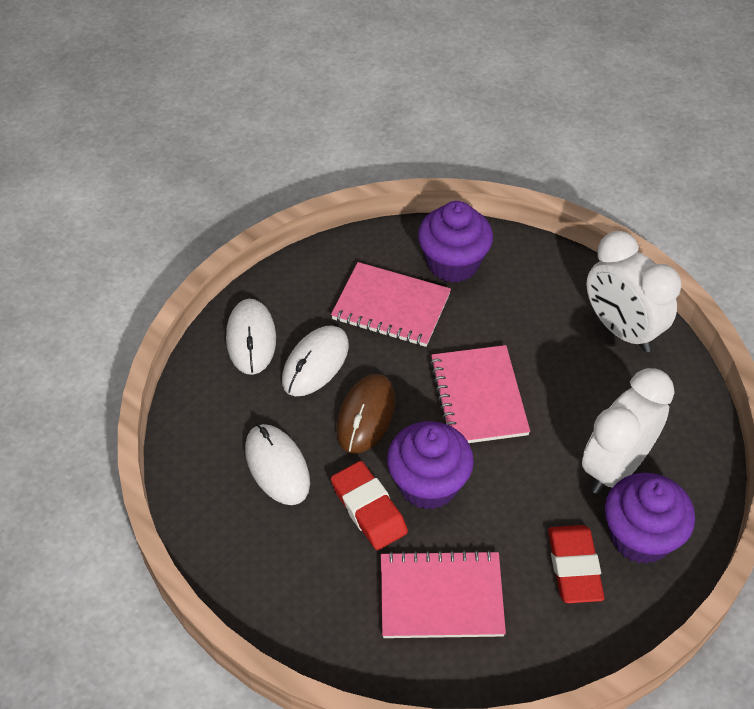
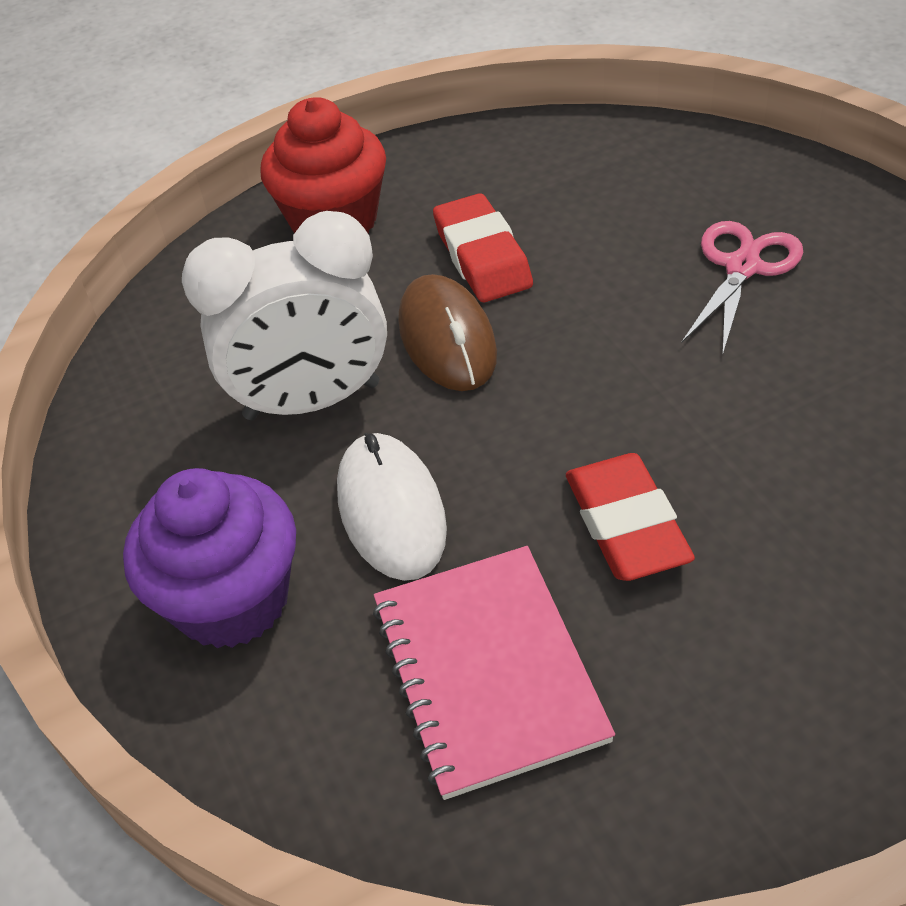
pink notebook: [331,262,451,347] [381,550,506,638] [430,345,530,443] = 3 -> [373,546,615,800] = 1
pink scissors: none = 0 -> [681,221,803,356] = 1
purple cupcake: [387,421,474,510] [418,201,493,283] [605,473,695,564] = 3 -> [123,468,296,648] = 1
red cupcake: none = 0 -> [260,97,386,234] = 1
white clock: [582,368,675,494] [586,231,681,352] = 2 -> [182,211,387,420] = 1
white mouse: [226,299,276,375] [245,424,310,505] [282,326,349,396] = 3 -> [337,433,447,581] = 1

